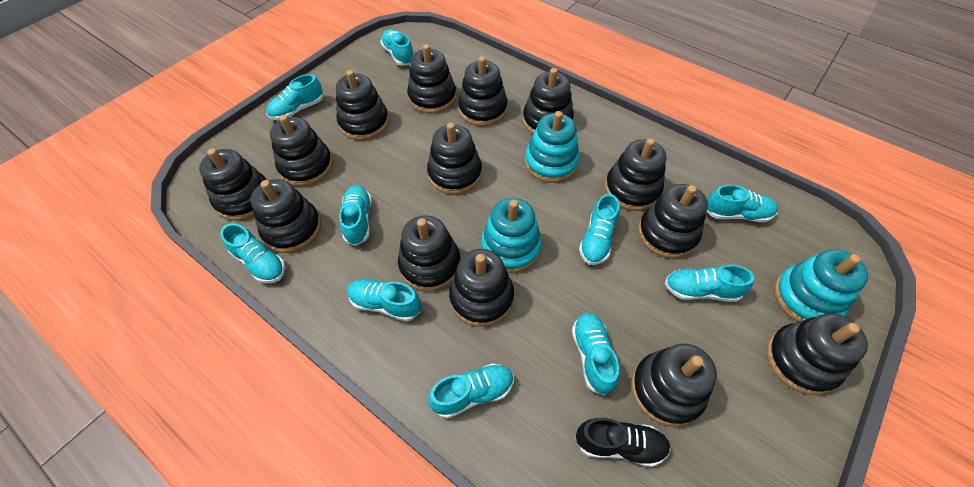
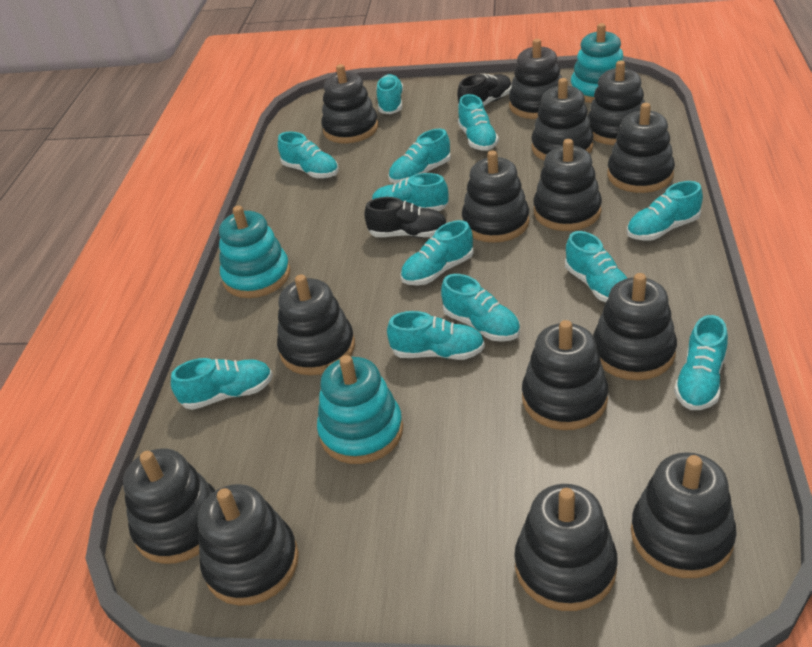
black shoe: [575,418,671,467] = 1 -> [364,197,447,238] [457,74,512,107] = 2
turquoise shoe: [220,223,285,283] [266,74,323,120] [339,185,372,246] [347,279,421,322] [380,29,414,66] [428,363,514,419] [572,313,619,395] [579,194,620,265] [665,265,754,302] [707,185,778,223] = 10 -> [171,358,273,410] [278,132,338,178] [372,173,449,211] [376,74,403,114] [387,311,485,360] [388,129,451,184] [400,220,474,285] [441,274,520,342] [458,94,499,151] [565,231,627,302] [627,181,703,241] [674,315,728,410] = 12

